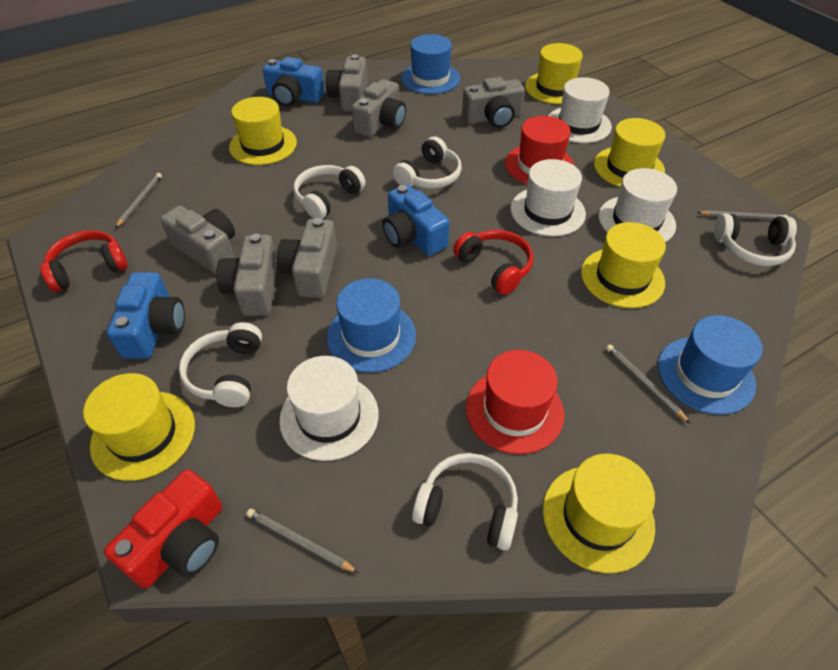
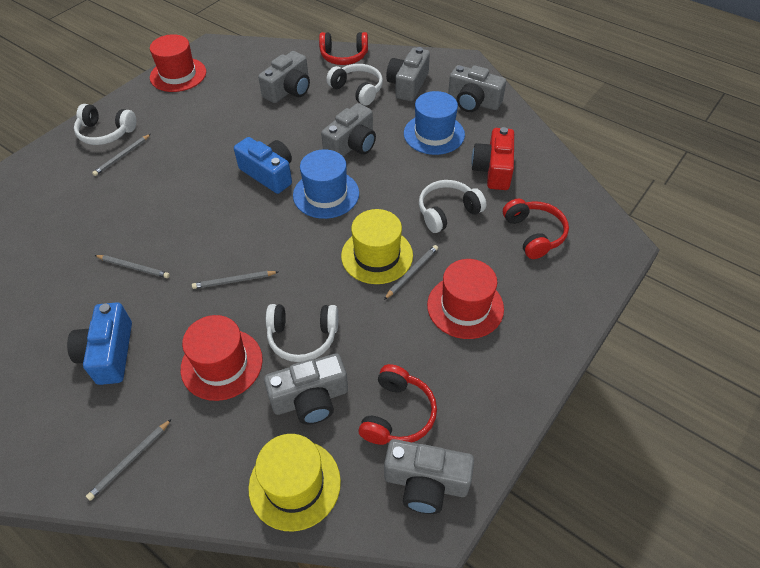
blue camera: [107,272,185,359] [263,57,325,106] [382,184,450,256] = 3 -> [67,302,132,385] [234,137,292,194] = 2
blue hat: [327,278,416,373] [401,34,460,94] [658,315,763,415] = 3 -> [293,149,359,219] [404,91,465,155] = 2
grey pencil: [115,173,162,228] [246,509,359,573] [606,344,690,424] [697,210,788,220] = 4 -> [86,419,172,501] [92,134,151,176] [95,255,170,278] [192,271,278,289] [384,245,438,300] = 5
red hat: [466,350,564,454] [505,116,575,184] = 2 -> [150,34,206,92] [180,315,263,401] [427,259,504,339] = 3
red headphones: [40,230,128,292] [453,230,533,295] = 2 -> [319,32,368,65] [358,364,437,445] [503,199,569,259] = 3
white hat: [279,356,379,461] [511,159,586,236] [548,77,612,143] [599,168,677,242] = 4 -> none = 0
white headphones: [179,322,262,407] [293,165,366,219] [393,136,462,188] [412,453,518,550] [714,213,797,266] = 5 -> [74,104,136,145] [266,304,338,362] [326,64,383,106] [419,180,486,233] = 4
yellow hat: [83,373,195,481] [229,97,297,165] [525,43,583,104] [543,454,655,573] [581,222,666,308] [594,118,666,187] = 6 -> [248,434,341,531] [341,209,413,284] = 2

